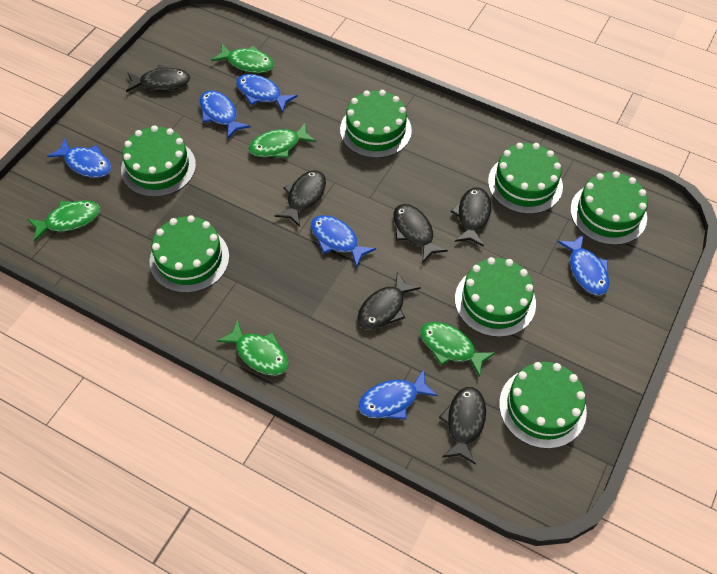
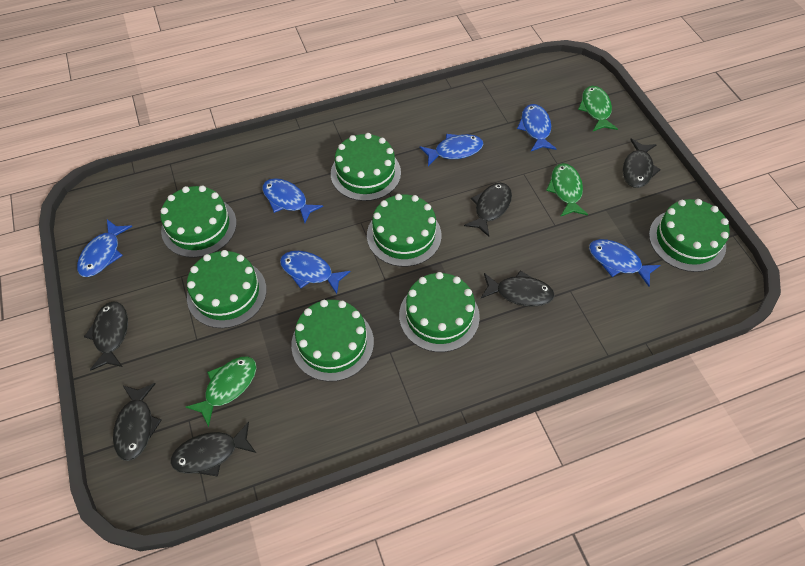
green fish: [28,200,100,242] [211,44,274,73] [217,319,288,376] [249,122,316,158] [420,322,495,377] = 5 -> [186,356,256,427] [546,163,588,217] [578,86,618,131] = 3

